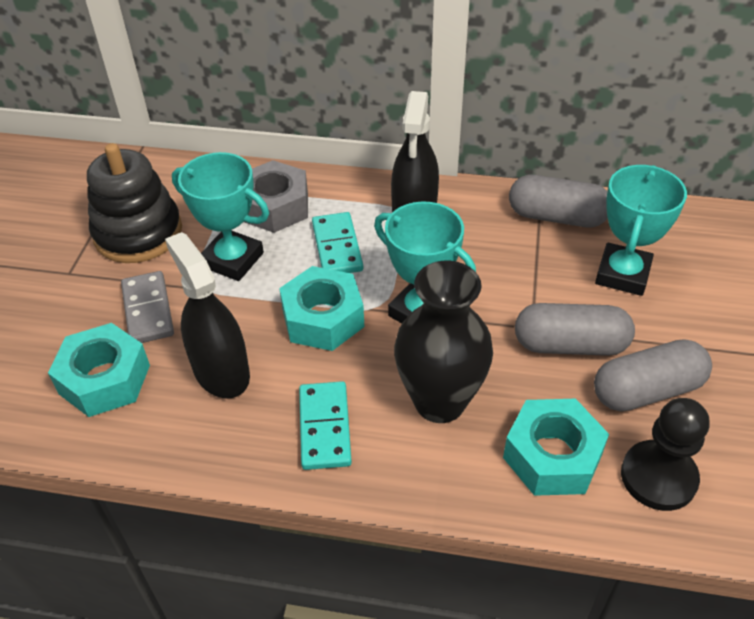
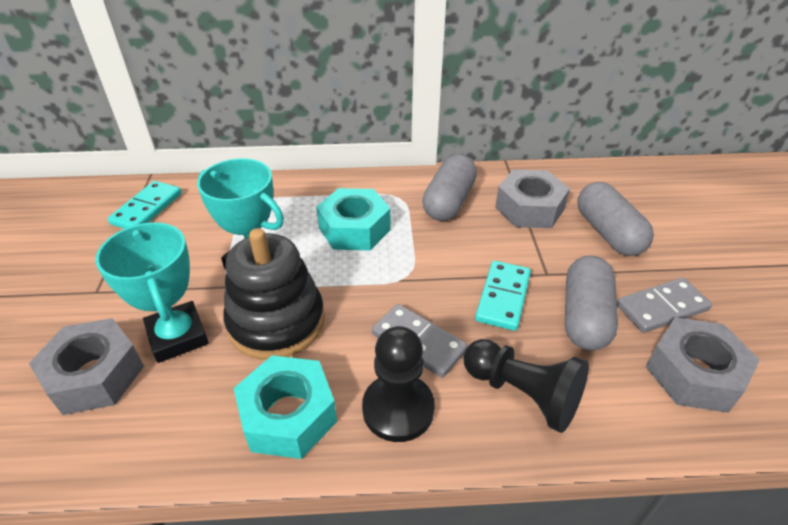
black pawn: [621,398,709,511] = 1 -> [362,326,435,442] [464,339,589,433] = 2
black spray bottle: [165,232,250,398] [391,91,439,212] = 2 -> none = 0
black vase: [394,261,493,423] = 1 -> none = 0
grey domino: [121,271,174,343] = 1 -> [372,304,468,378] [617,278,712,333] = 2
grey nut: [244,160,308,233] = 1 -> [29,318,144,415] [495,170,570,228] [646,317,760,413] = 3
turquoise nut: [48,323,150,417] [279,266,364,351] [503,399,609,496] = 3 -> [234,355,337,459] [316,188,390,250] = 2
turquoise trophy: [172,152,269,281] [374,201,476,323] [595,165,687,296] = 3 -> [96,222,208,363] [197,158,284,269] = 2

